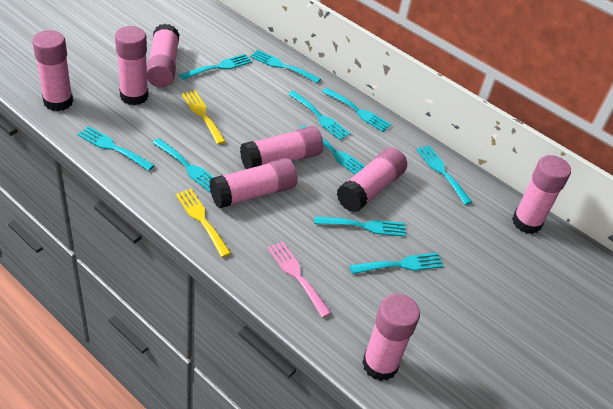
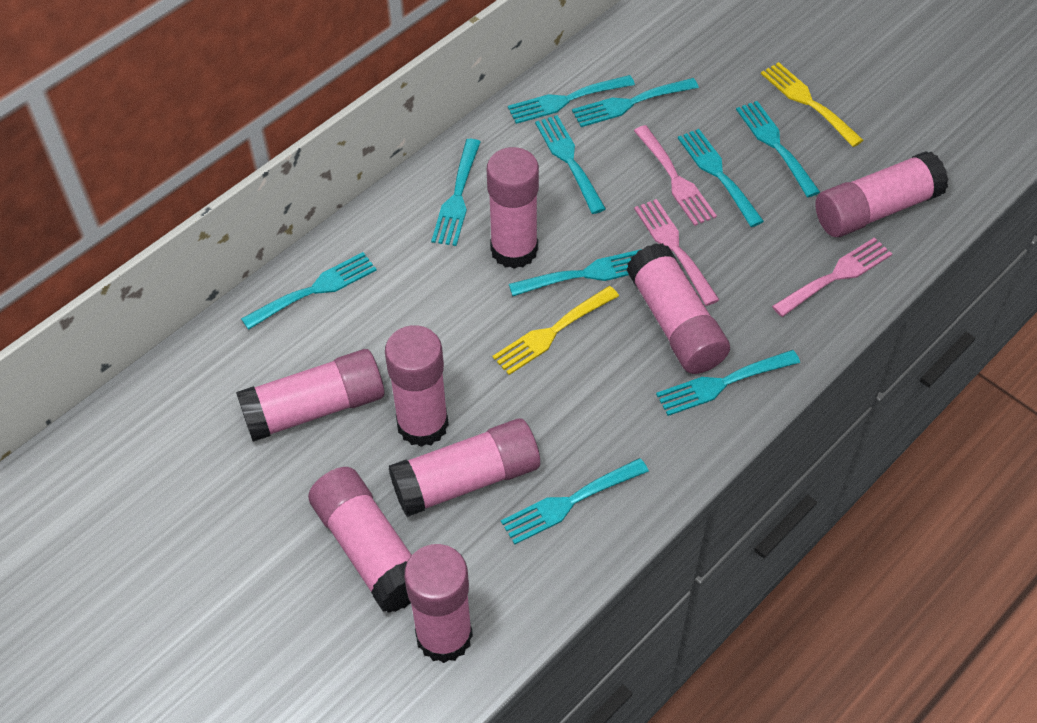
pink fork: [268,241,331,318] = 1 -> [634,125,717,226] [634,199,719,306] [772,237,892,317] = 3

